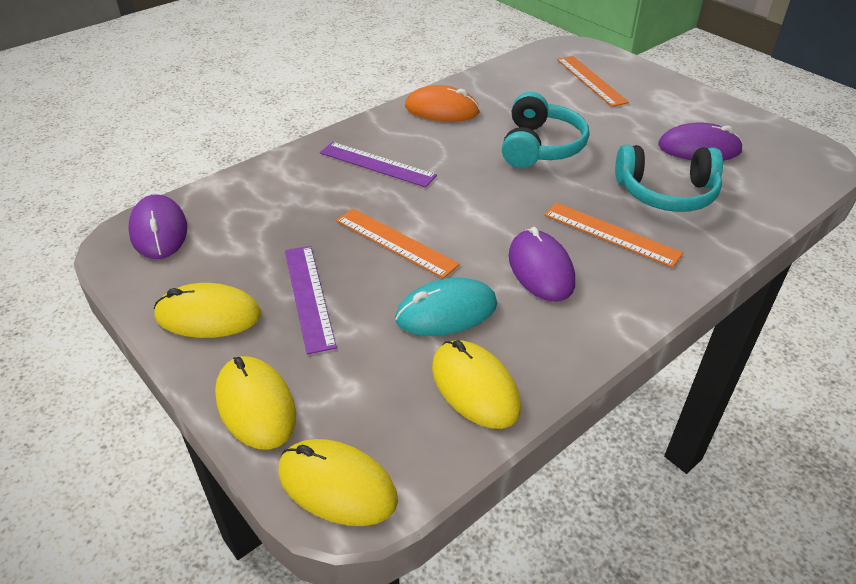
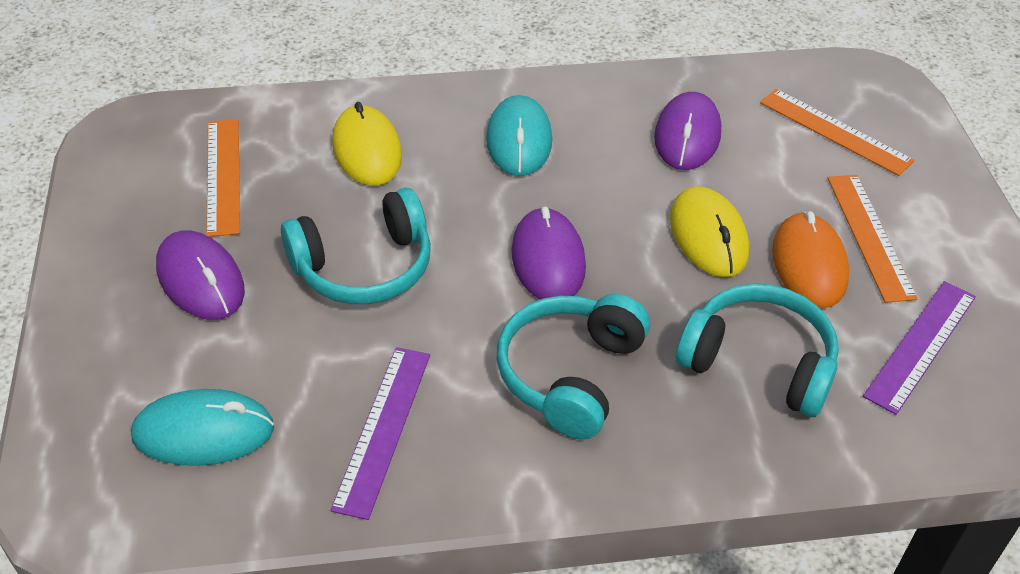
turquoise headphones: [502,92,589,168] [615,145,723,212] = 2 -> [281,188,431,304] [497,294,650,440] [676,283,839,417] = 3
turquoise mouse: [395,278,497,336] = 1 -> [131,389,274,466] [486,95,552,176] = 2
yellow mouse: [154,283,261,338] [215,356,296,450] [278,439,398,526] [432,340,521,429] = 4 -> [332,102,402,186] [670,186,749,277] = 2

